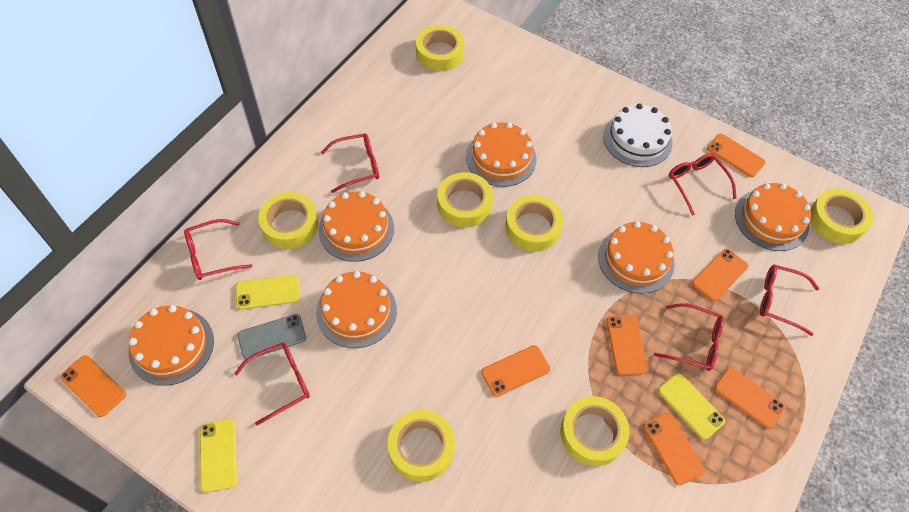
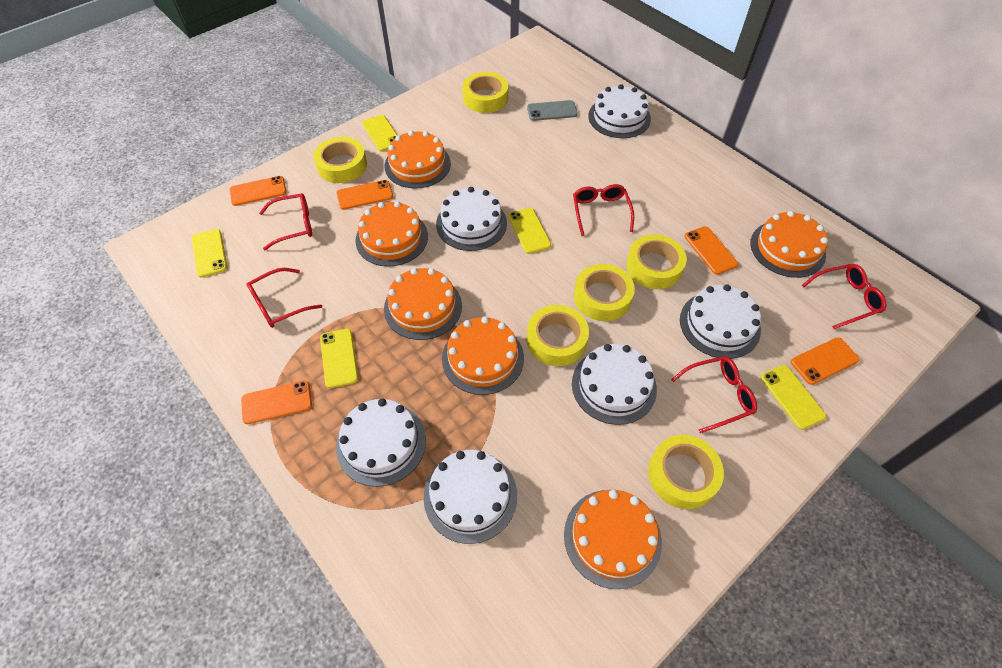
orange phone: [60,355,126,417] [481,345,550,397] [606,315,648,375] [643,412,705,485] [692,249,748,301] [707,134,765,177] [714,367,785,429] = 7 -> [230,176,287,206] [241,380,312,424] [336,180,393,210] [685,226,738,275] [791,337,860,385] = 5
red glasses: [184,219,252,280] [234,342,310,425] [321,133,379,193] [654,303,724,371] [668,153,737,215] [760,265,819,336] = 6 -> [246,268,322,328] [259,193,312,250] [573,184,634,236] [671,356,757,433] [802,264,886,329] = 5
white cake: [603,104,673,167] = 1 -> [336,399,426,487] [424,450,517,544] [436,187,507,251] [572,344,657,425] [588,84,651,138] [680,284,761,359] = 6
yellow phone: [200,419,237,492] [236,275,300,310] [658,373,725,440] = 3 -> [192,229,227,277] [320,329,358,388] [362,115,398,151] [508,208,551,254] [760,365,827,430] = 5
yellow tape: [258,192,318,249] [388,410,455,482] [416,25,465,71] [437,172,493,228] [505,195,563,252] [560,396,630,466] [810,189,873,244] = 7 -> [314,137,367,183] [462,72,508,113] [527,305,589,366] [574,264,635,321] [626,234,687,289] [648,435,724,509] = 6

